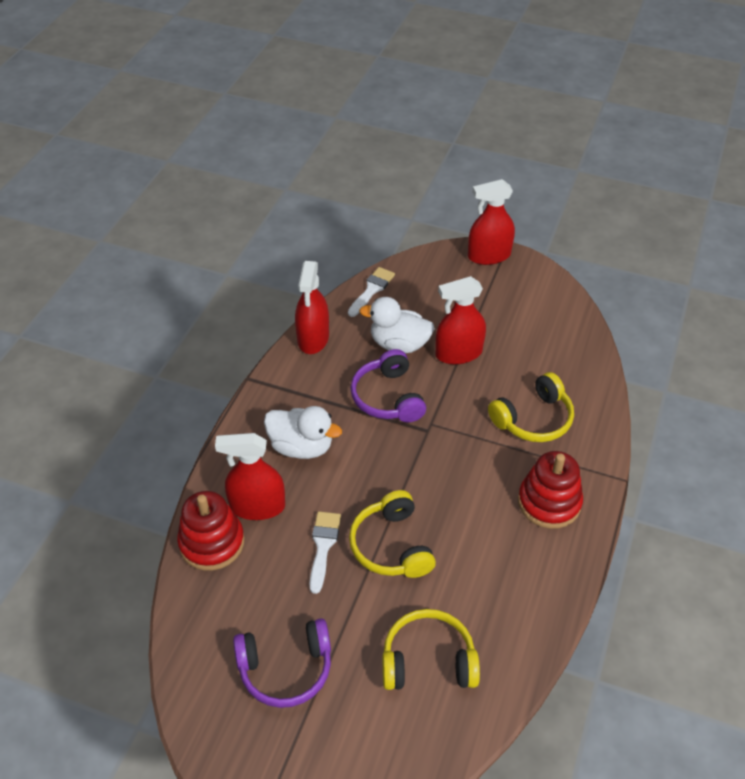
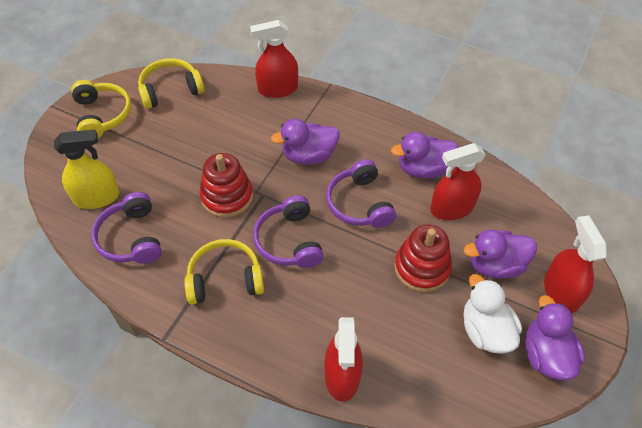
purple duck: none = 0 -> [271,119,339,165] [391,132,459,178] [464,229,537,278] [525,295,585,380] = 4
purple headphones: [233,618,331,708] [351,349,426,422] = 2 -> [91,192,162,264] [253,195,324,268] [326,159,396,228] = 3
white brush: [310,511,341,594] [348,267,395,317] = 2 -> none = 0
white duck: [264,406,342,459] [359,297,435,353] = 2 -> [463,274,522,354] = 1
yellow spray bottle: none = 0 -> [54,129,119,209] = 1

